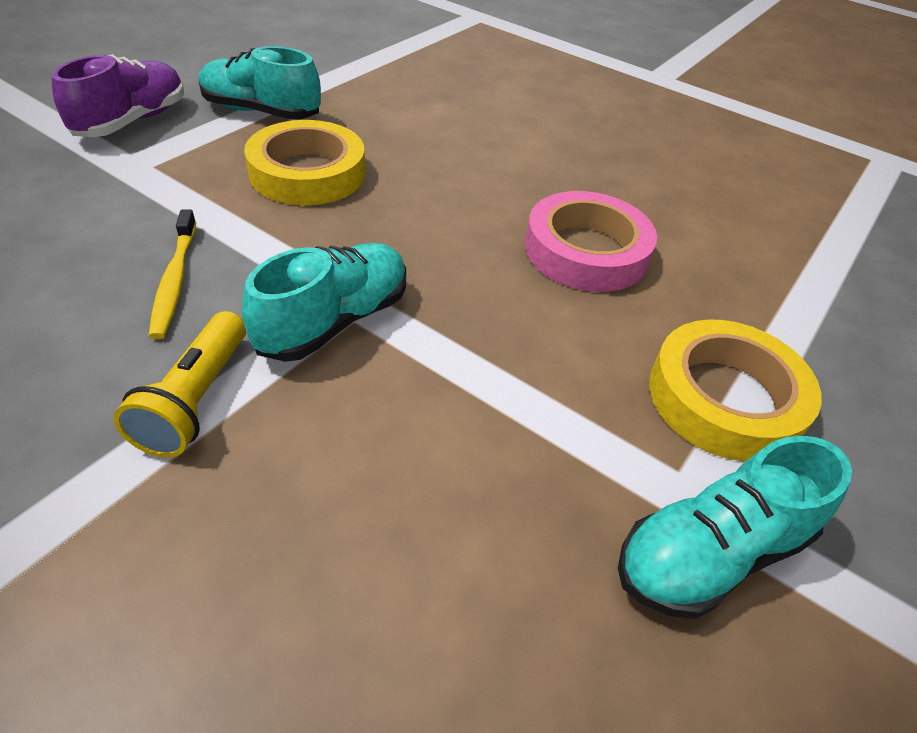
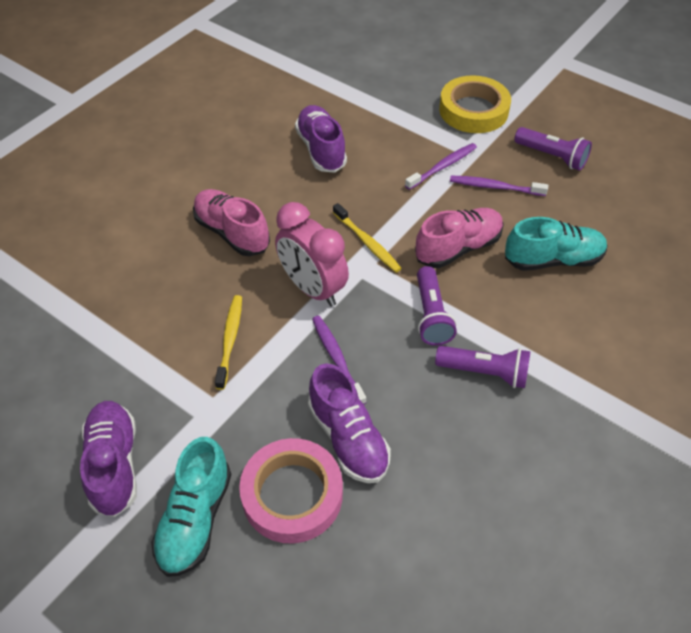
pink clock: none = 0 -> [275,202,349,307] = 1
pink shoe: none = 0 -> [193,189,270,256] [415,208,504,268] = 2
purple flashlight: none = 0 -> [417,266,457,346] [435,346,531,388] [514,127,592,171] = 3
purple shoe: [51,54,184,137] = 1 -> [80,401,137,517] [295,105,347,173] [308,364,391,483] = 3
purple toothbrush: none = 0 -> [312,316,367,404] [405,143,477,190] [450,176,548,196] = 3
turquoise shoe: [199,46,321,119] [242,243,406,362] [618,436,852,619] = 3 -> [151,437,231,577] [505,217,607,271] = 2
yellow flashlight: [114,311,246,458] = 1 -> none = 0
yellow tape: [244,120,365,205] [649,319,822,461] = 2 -> [439,75,511,133] = 1
yellow toothbrush: [149,210,196,339] = 1 -> [215,295,242,390] [333,203,402,272] = 2

